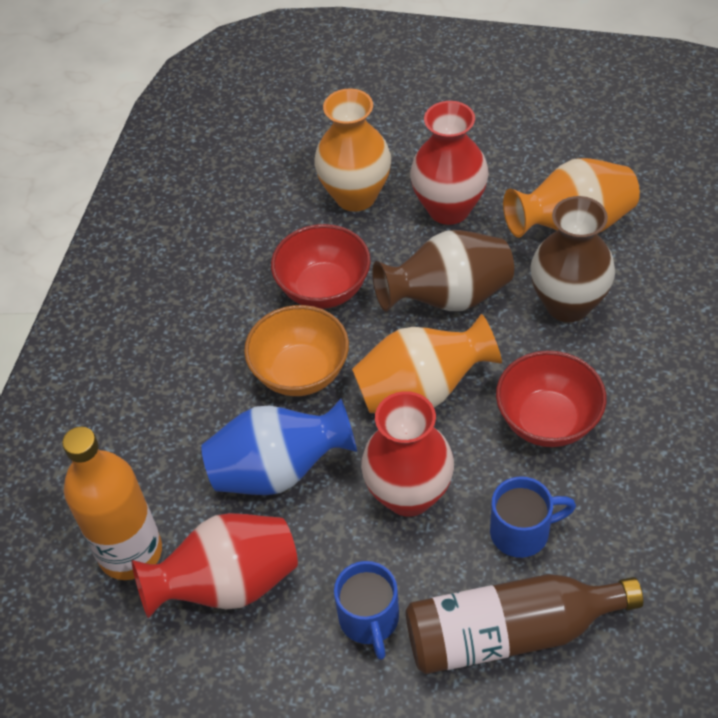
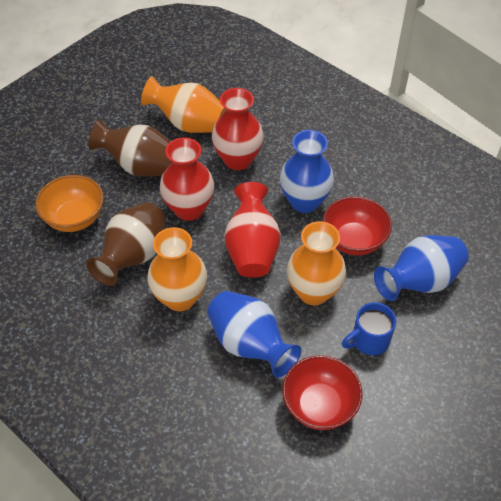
blue mug: [334,561,399,660] [490,476,576,558] = 2 -> [342,302,396,355] = 1
blue vase: [201,399,357,495] = 1 -> [207,291,301,378] [280,130,334,213] [374,235,469,301] = 3
brown bottle: [406,574,643,674] = 1 -> none = 0
orange bottle: [62,427,162,580] = 1 -> none = 0

